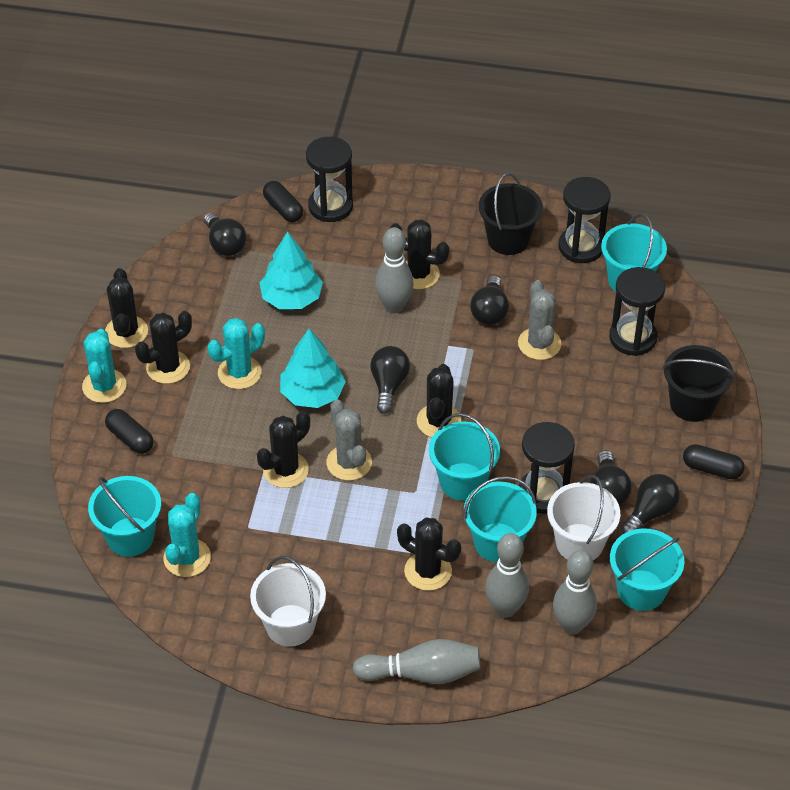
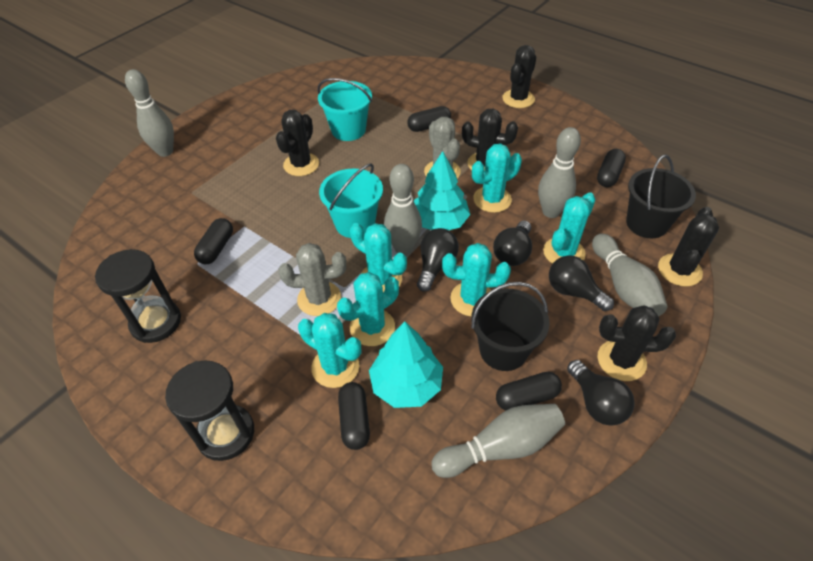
black cactus: [105,268,148,348] [135,311,192,384] [257,411,310,488] [389,219,449,289] [397,518,461,591] [417,364,461,437] = 6 -> [276,110,319,176] [462,109,518,170] [502,45,536,108] [598,305,676,381] [658,207,719,287] = 5
black capsule: [105,409,154,454] [263,181,303,222] [683,444,745,479] = 3 -> [194,218,233,264] [338,382,370,450] [407,106,451,132] [496,372,562,411] [597,149,626,187] = 5
black hourglass: [306,137,353,222] [519,422,575,514] [559,177,611,263] [609,267,665,356] = 4 -> [95,249,181,343] [165,360,254,461] = 2
black light bulb: [204,212,247,256] [370,346,410,414] [470,275,509,325] [590,450,632,506] [621,474,680,534] = 5 -> [417,228,459,292] [493,220,532,266] [549,255,614,311] [567,360,635,426] = 4
grey bowling pin: [353,639,480,684] [375,227,414,313] [485,533,529,618] [553,550,597,635] = 4 -> [125,69,174,157] [384,164,422,255] [432,404,565,478] [538,127,581,218] [592,234,668,317] = 5
turquoise bucket: [88,476,161,557] [429,413,500,501] [463,476,537,562] [601,214,667,292] [610,528,684,611] = 5 -> [317,78,372,141] [319,163,383,238] = 2
turquoise cactus: [82,329,126,403] [164,493,211,577] [208,318,265,389] = 3 -> [298,313,361,388] [337,272,399,346] [350,223,407,292] [442,243,511,316] [472,143,522,213] [543,192,596,264] = 6
white bucket: [250,556,326,647] [547,475,620,560] = 2 -> none = 0

